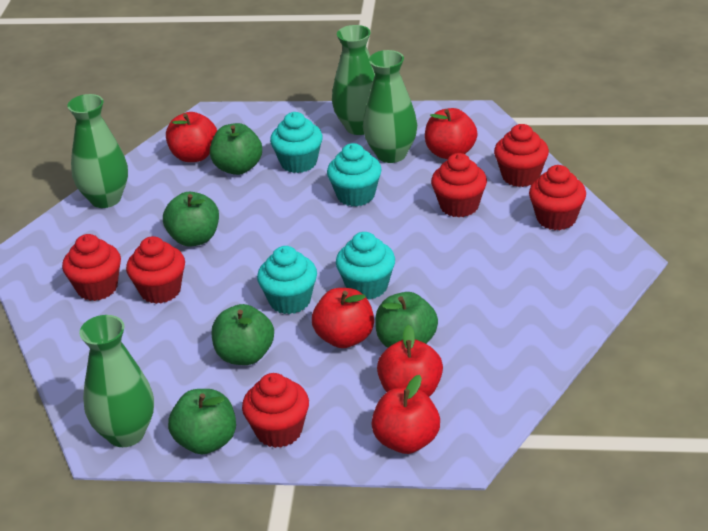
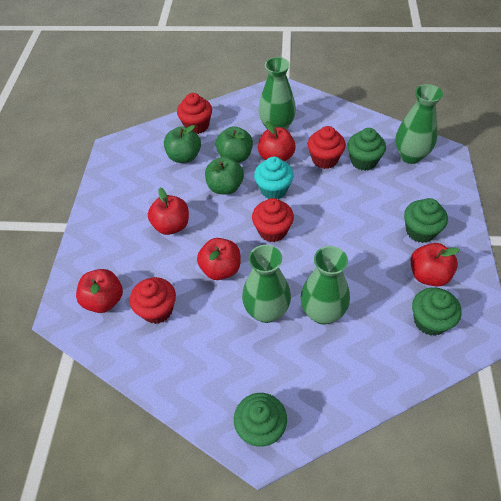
green apple: [163,192,219,247] [168,389,236,454] [210,123,262,175] [212,304,274,365] [375,292,438,347] = 5 -> [164,125,201,163] [205,157,244,195] [216,126,253,163] = 3
green cupcake: none = 0 -> [234,393,287,447] [347,128,386,171] [404,198,448,243] [412,287,462,336] = 4
red cupcake: [62,234,121,301] [126,236,185,304] [242,373,309,448] [431,153,487,217] [494,124,549,187] [529,165,586,230] = 6 -> [130,277,176,324] [177,93,212,134] [252,198,294,242] [308,126,346,169] = 4
turquoise cupcake: [257,246,317,314] [270,112,323,173] [327,143,382,207] [336,232,395,300] = 4 -> [254,157,294,199] = 1

